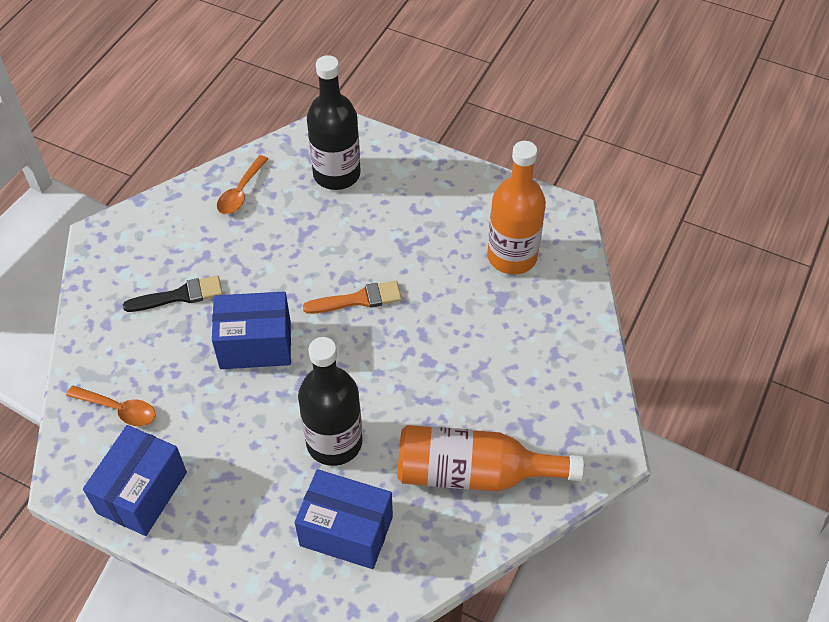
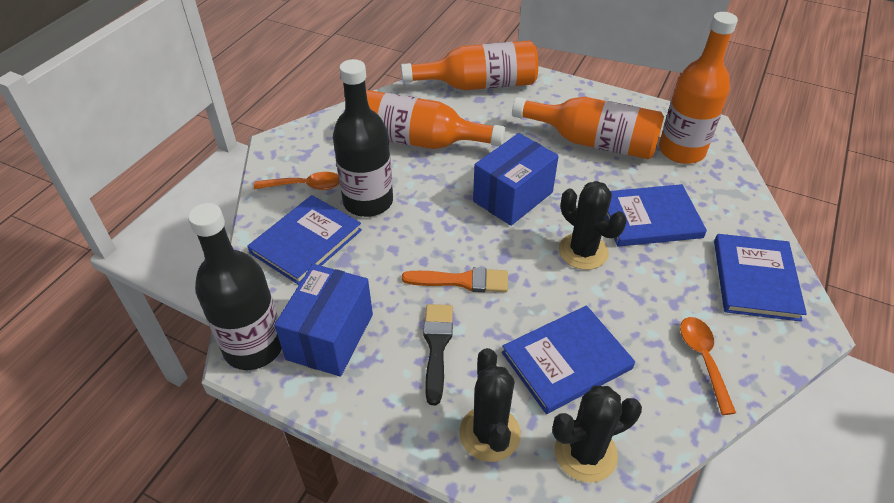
black cactus: none = 0 -> [459,348,521,462] [552,386,642,482] [559,181,627,270] = 3
blue book: none = 0 -> [247,195,362,285] [502,305,635,414] [606,184,707,247] [714,234,807,322] = 4
blue box: [83,425,187,536] [212,292,291,369] [294,469,393,569] = 3 -> [274,264,373,377] [473,133,559,226] = 2
orange bottle: [398,425,584,491] [487,141,546,275] = 2 -> [366,90,505,149] [401,40,538,90] [512,97,664,159] [659,12,738,164] = 4

